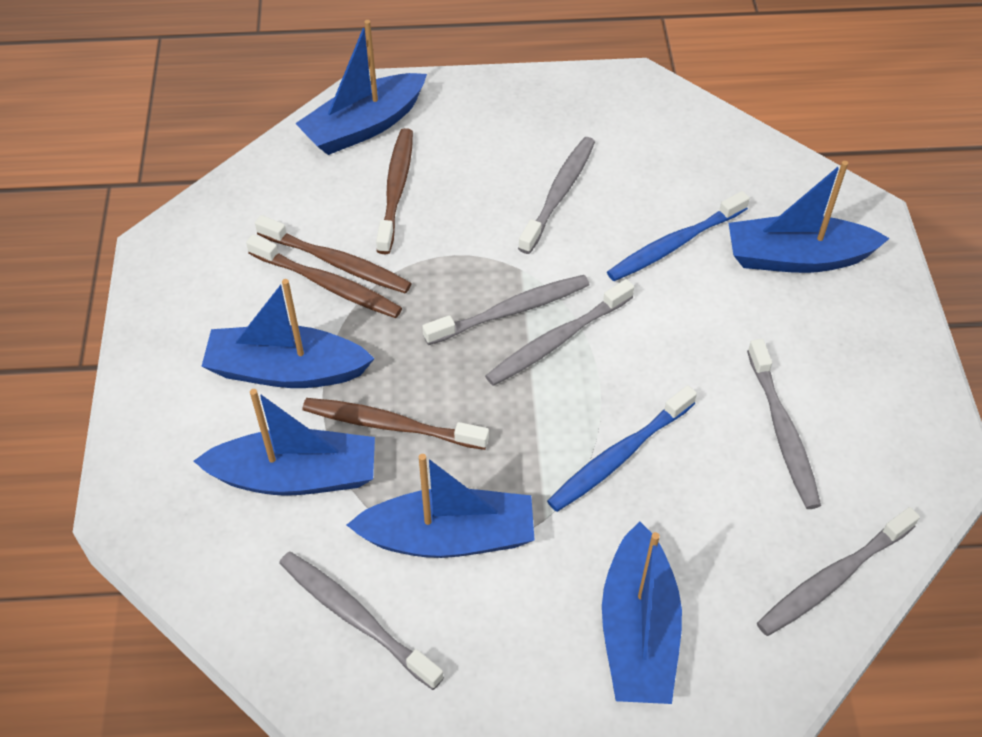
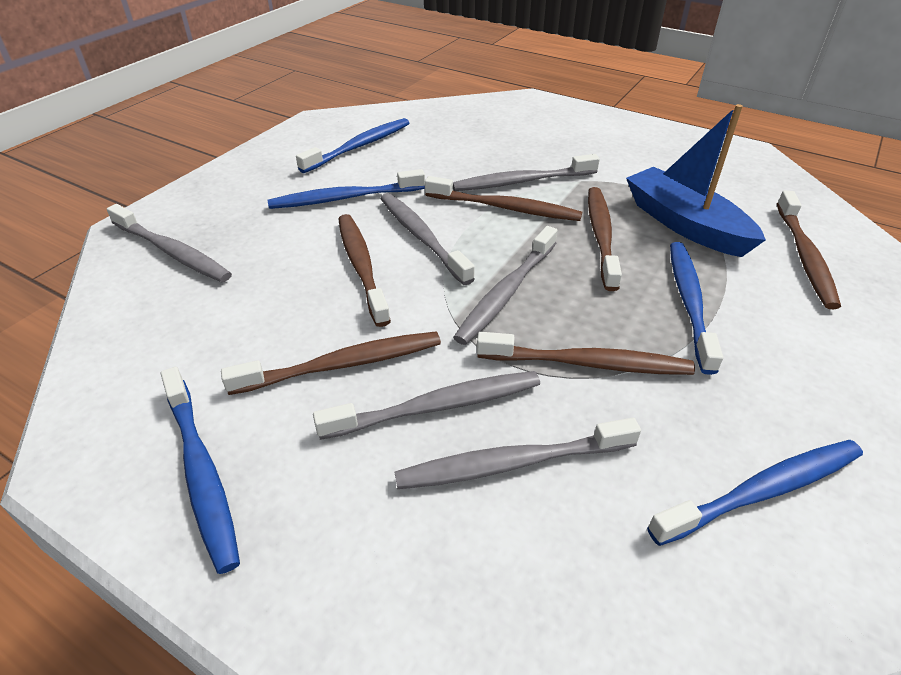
blue boat: [193,389,375,496] [201,279,375,388] [295,20,427,155] [347,454,535,558] [602,522,682,704] [729,161,890,273] = 6 -> [626,104,766,257] = 1
blue toothbrush: [547,385,697,512] [607,191,750,281] = 2 -> [161,367,240,574] [268,169,425,209] [296,118,409,173] [647,440,863,546] [670,242,723,375] = 5
brown toothbrush: [246,235,402,318] [255,215,412,294] [302,398,489,450] [376,128,413,254] = 4 -> [221,332,441,395] [338,214,391,327] [425,176,582,221] [477,332,695,375] [588,187,622,291] [777,191,841,309] = 6

